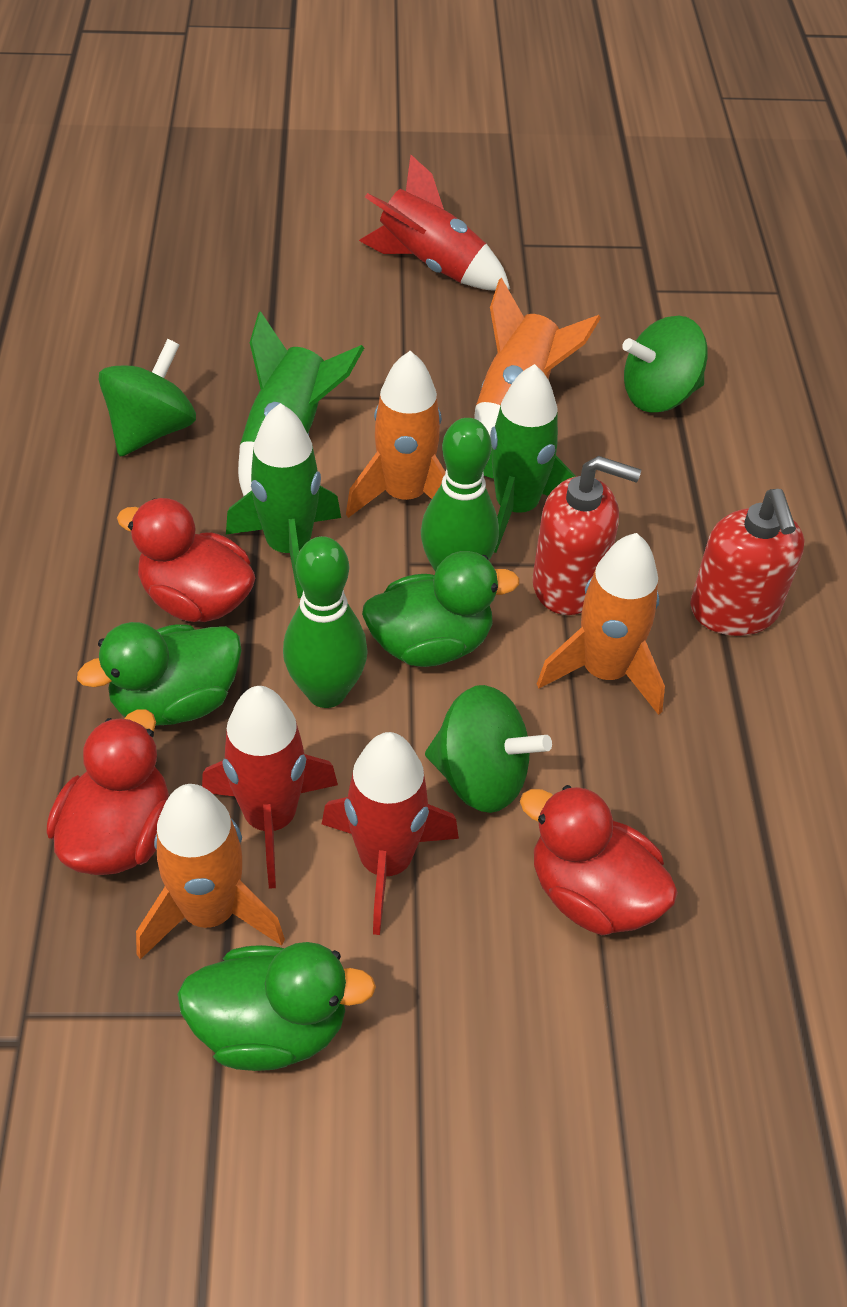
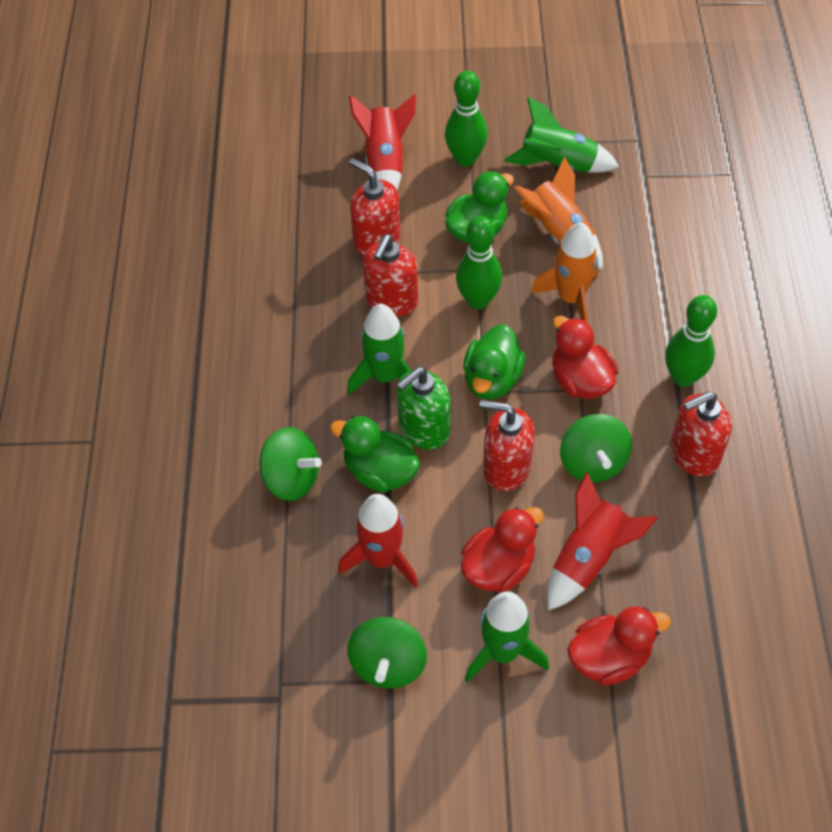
green bowling pin: [283,536,368,708] [421,418,499,572] = 2 -> [445,71,488,167] [456,216,502,309] [665,295,717,387] = 3
green soap dispenser: none = 0 -> [396,367,450,450] = 1
orange rocket: [136,784,285,960] [346,351,445,518] [474,278,601,435] [537,533,665,715] = 4 -> [514,157,603,270] [531,222,598,323] = 2
red soap dispenser: [532,456,641,615] [690,489,804,636] = 2 -> [349,158,400,256] [363,235,418,317] [479,400,535,491] [670,391,732,477] = 4

